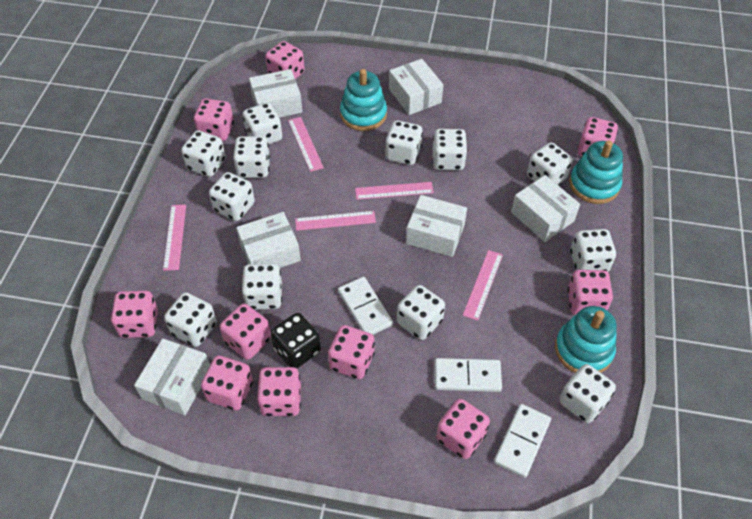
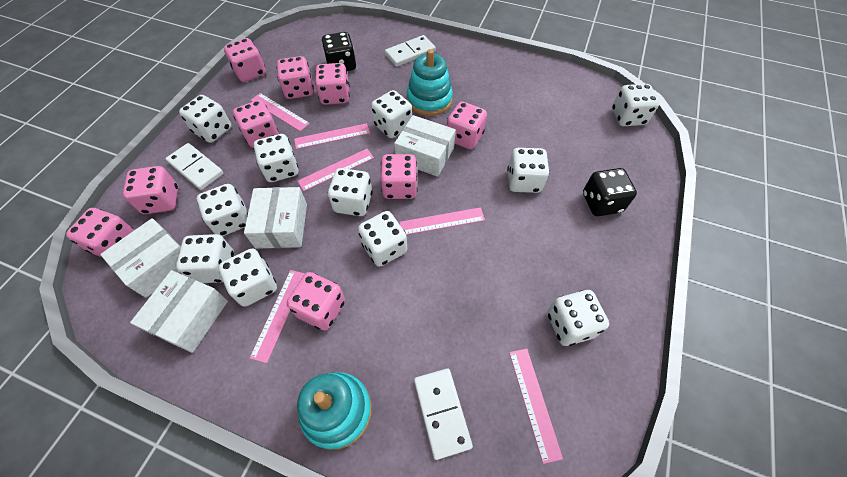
black dice: [270,313,321,368] = 1 -> [322,32,356,71] [583,168,637,216] = 2
pink dice: [111,291,158,338] [194,99,234,141] [201,355,253,410] [220,304,271,360] [257,367,301,416] [265,41,305,79] [328,325,375,379] [436,399,490,459] [567,270,613,315] [577,117,618,157] = 10 -> [66,208,134,257] [123,166,178,214] [224,38,266,82] [233,100,279,148] [277,56,314,99] [287,272,345,330] [315,63,350,105] [380,154,418,199] [447,102,487,149] = 9
pink ruler: [163,205,186,271] [288,117,324,172] [295,211,376,231] [355,182,434,200] [463,250,503,321] = 5 -> [250,270,305,363] [251,93,310,131] [294,123,370,149] [297,149,374,191] [399,207,485,235] [509,349,563,464] = 6
turquoise stacking toy: [340,69,387,131] [555,306,617,373] [569,140,623,204] = 3 -> [297,372,372,450] [407,49,453,116] = 2
white box: [134,339,210,415] [236,212,301,268] [249,69,302,118] [389,59,443,115] [406,195,467,257] [511,175,580,242] = 6 -> [100,218,181,298] [130,270,228,353] [244,187,307,249] [394,115,456,177] = 4
white dice: [164,292,217,347] [181,130,226,177] [209,172,255,221] [233,136,270,178] [241,263,282,310] [243,102,282,144] [385,120,423,165] [397,285,445,340] [432,129,467,170] [527,142,573,185] [559,364,616,423] [570,229,616,272] = 12 -> [176,234,234,283] [179,95,232,143] [197,184,248,236] [218,249,277,307] [253,134,298,182] [328,168,373,216] [358,211,407,267] [371,90,412,138] [507,148,549,193] [547,290,609,346] [612,84,660,126] = 11

